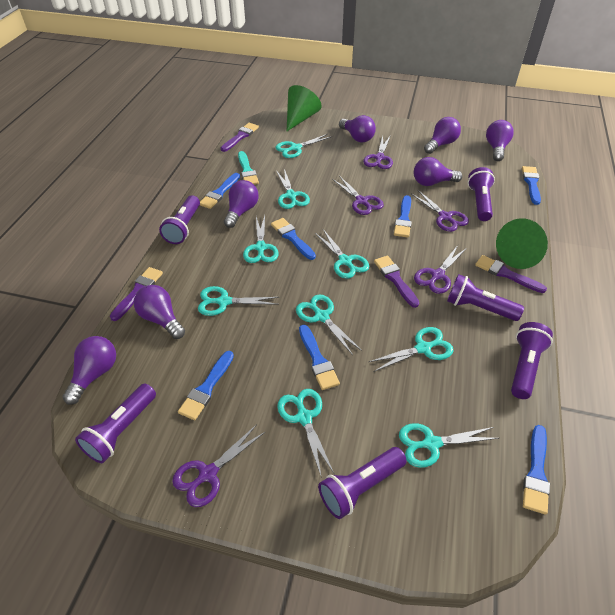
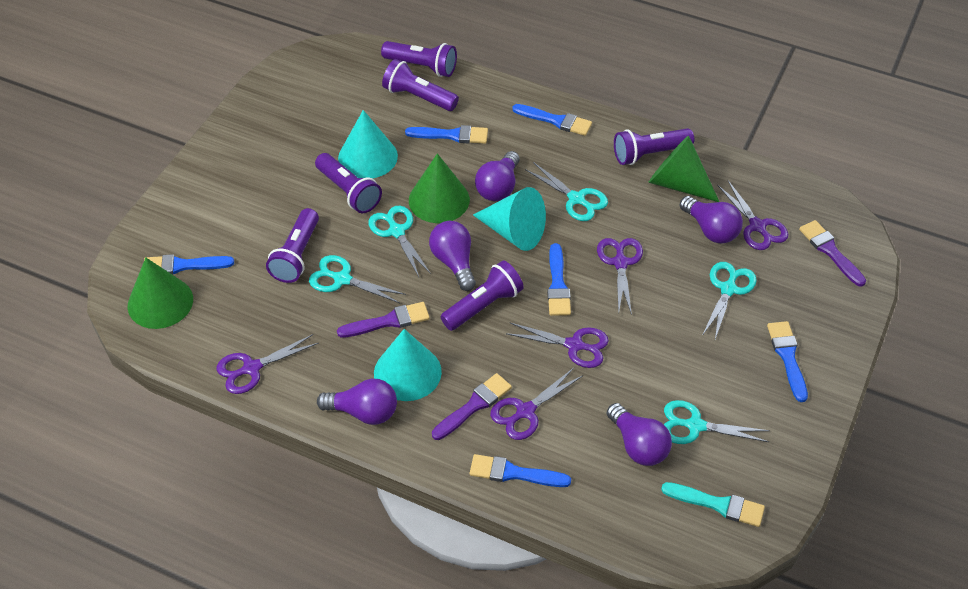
blue brush: [178,351,234,420] [200,173,240,209] [271,218,316,260] [299,325,340,390] [394,195,412,237] [522,166,541,205] [523,425,550,515] = 7 -> [144,254,234,275] [405,125,488,144] [470,454,571,487] [512,104,592,136] [547,243,571,316] [767,321,808,402] = 6
green cone: [286,85,322,132] [496,218,548,269] = 2 -> [128,257,193,329] [409,153,470,223] [648,135,719,202] = 3
purple brush: [110,267,163,321] [221,123,259,152] [374,256,419,308] [475,255,547,293] = 4 -> [337,302,430,338] [432,373,512,440] [799,220,866,287] = 3
purple light bulb: [63,336,116,405] [134,285,185,339] [224,180,259,228] [339,115,376,142] [414,157,462,186] [424,117,461,154] [486,120,514,161] = 7 -> [317,378,397,425] [429,221,476,291] [475,151,520,201] [606,403,672,466] [680,196,743,243] = 5
turquoise cone: none = 0 -> [338,110,398,178] [374,329,442,401] [473,187,546,251] = 3
turquoise scissors: [198,286,279,316] [243,216,279,263] [275,134,331,158] [276,169,310,209] [277,389,334,478] [296,294,362,355] [315,229,369,279] [369,327,454,372] [399,423,499,468] = 9 -> [309,255,406,303] [369,206,431,277] [525,162,608,221] [664,400,770,444] [702,262,757,339] = 5

